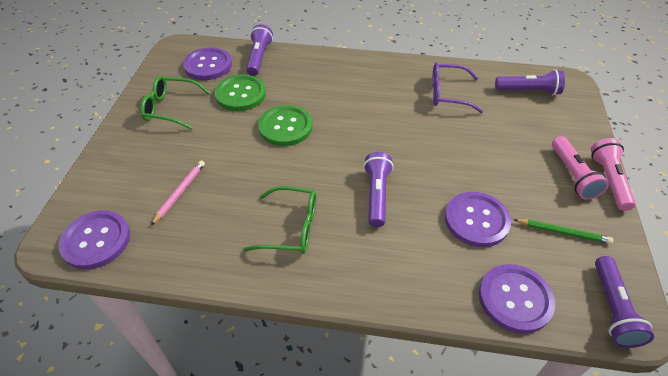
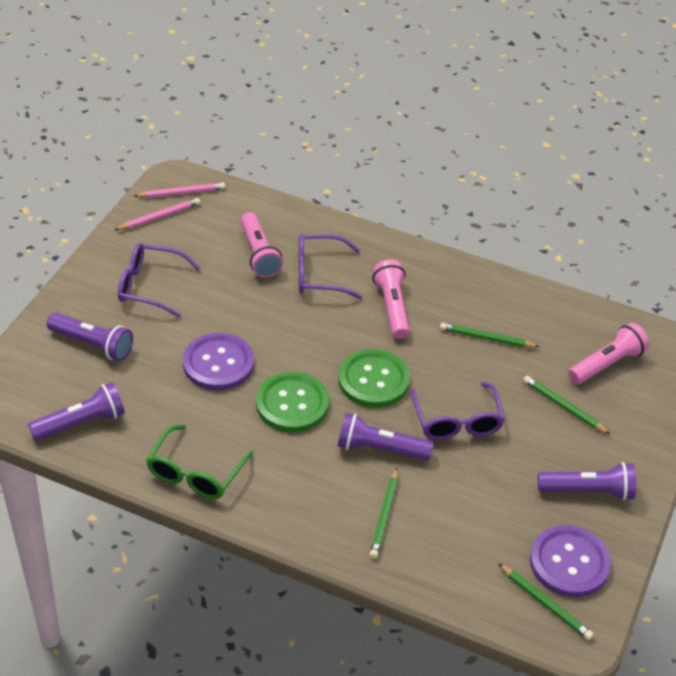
green glasses: [140,76,210,130] [243,186,316,254] = 2 -> [146,424,253,499] = 1
green pencil: [513,219,613,244] = 1 -> [369,468,398,559] [440,323,539,348] [498,563,594,640] [523,376,610,434] = 4
pink flashlight: [552,136,609,200] [591,138,636,211] = 2 -> [241,212,283,278] [372,260,410,339] [568,323,649,384] = 3
pink pencil: [151,160,205,225] = 1 -> [115,198,200,230] [134,182,225,198] = 2
purple button: [58,210,130,269] [183,47,232,80] [445,192,511,247] [479,264,555,334] = 4 -> [183,333,254,390] [530,525,611,597] = 2
purple glasses: [432,62,483,113] = 1 -> [118,243,200,318] [299,234,363,299] [410,382,505,440] = 3

